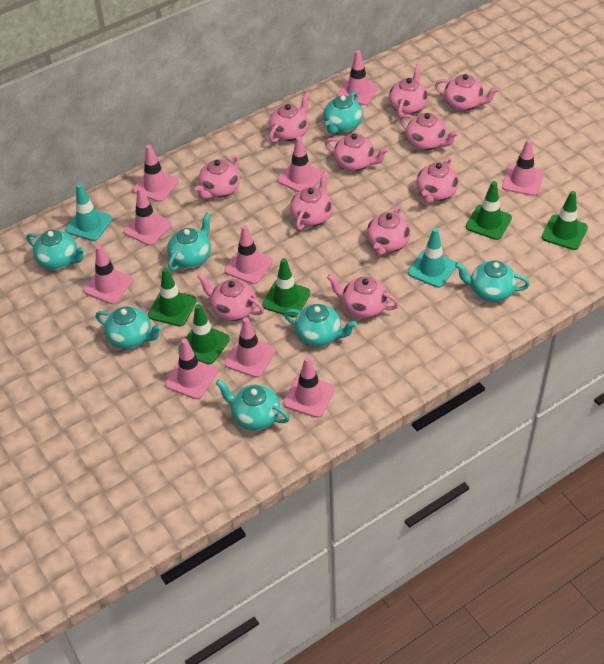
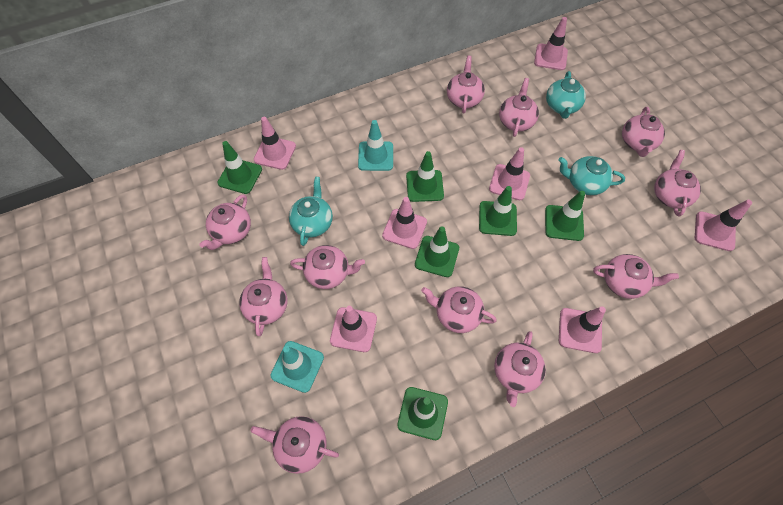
green traffic cone: [148,268,196,326] [178,304,230,365] [262,258,310,318] [466,181,512,240] [542,191,588,250] = 5 -> [217,141,262,194] [397,387,448,440] [406,151,444,202] [415,226,459,277] [479,186,517,236] [545,191,585,241] = 6
pink traffic cone: [83,245,133,304] [124,187,172,246] [133,145,179,202] [165,339,217,399] [224,225,273,284] [225,317,276,378] [278,136,323,192] [283,357,335,418] [337,50,378,105] [502,139,543,196] = 10 -> [254,117,296,170] [330,306,377,352] [382,197,427,249] [489,147,530,200] [534,17,568,70] [559,306,606,353] [695,200,752,251] = 7
turquoise teapot: [26,230,85,270] [96,306,162,349] [167,212,211,271] [216,380,290,430] [284,304,357,346] [323,91,363,134] [455,261,530,302] = 7 -> [289,177,333,246] [546,71,586,119] [558,156,625,195] = 3

